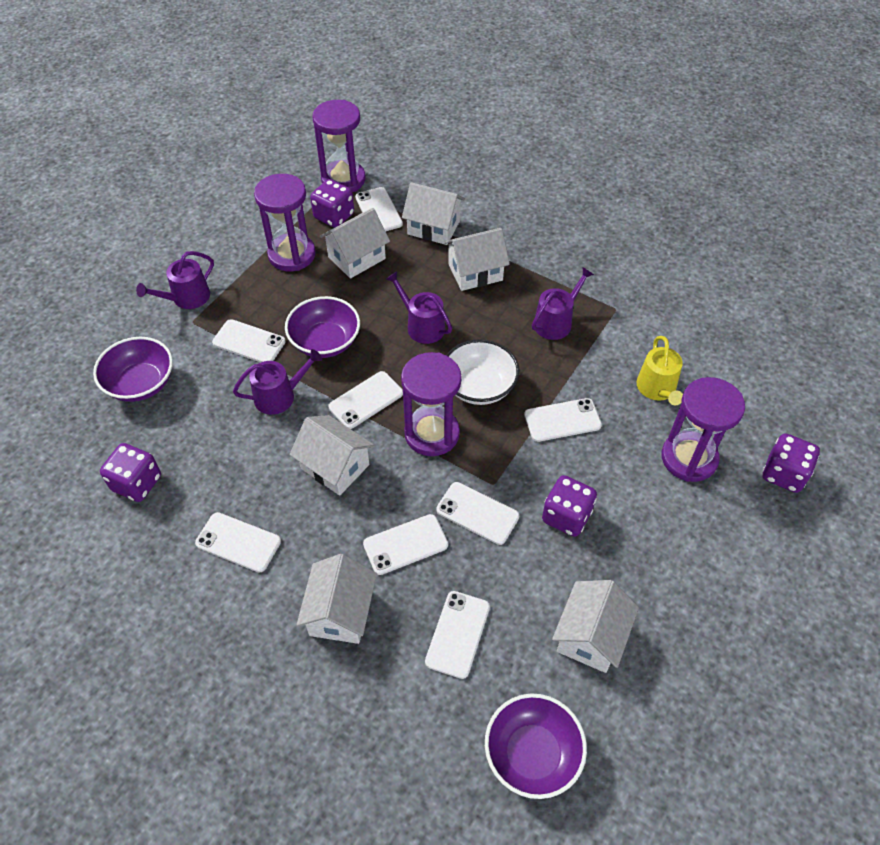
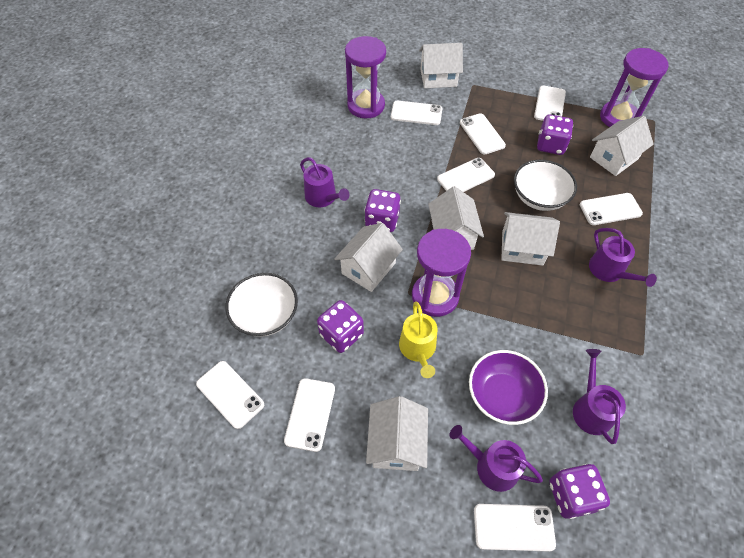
purple bowl: [93,337,173,402] [285,296,360,358] [485,694,587,799] = 3 -> [469,350,548,425] = 1
purple hourglass: [254,174,316,271] [312,100,365,192] [401,352,461,456] [661,377,745,482] = 4 -> [345,36,386,119] [412,229,471,317] [600,48,669,127] = 3
white bowl: [446,339,520,405] = 1 -> [225,273,298,337] [514,160,577,211] = 2

